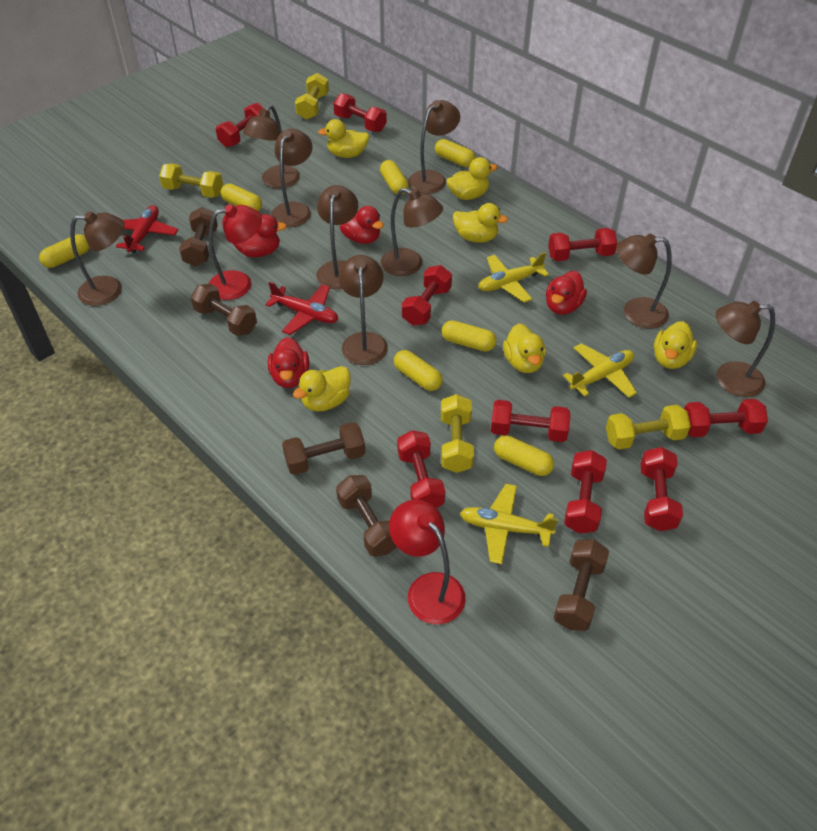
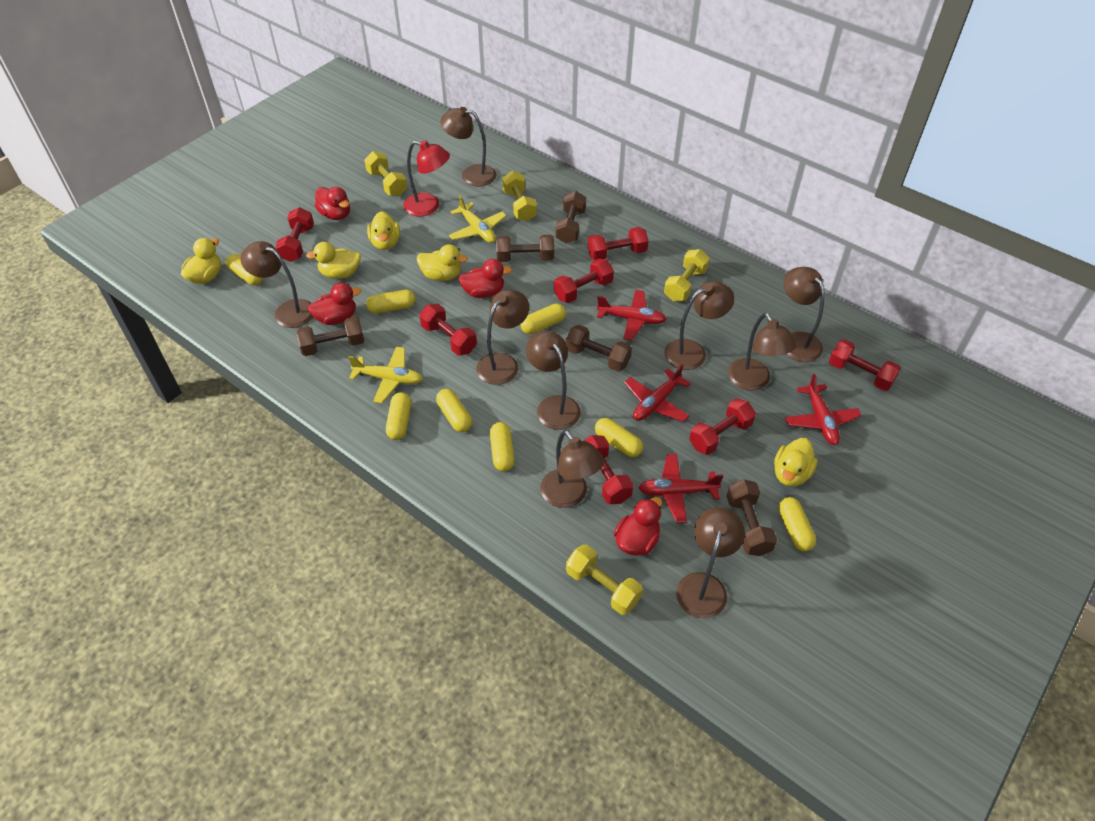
red dumbbell: [216,103,265,147] [333,93,387,132] [397,430,445,508] [402,265,452,326] [491,400,570,442] [548,228,617,261] [564,450,607,533] [640,447,683,531] [684,399,768,437] = 9 -> [276,207,314,262] [419,304,477,355] [554,259,614,303] [584,435,633,504] [588,227,648,260] [689,398,756,455] [829,340,901,391] = 7
red lamp: [209,204,262,300] [389,500,466,624] = 2 -> [403,140,450,217] = 1
red plane: [116,205,178,253] [265,282,338,335] = 2 -> [597,290,666,340] [624,364,691,422] [639,454,723,523] [785,374,861,445] = 4
yellow capsule: [39,234,90,268] [221,184,262,211] [380,160,408,195] [394,350,443,391] [435,139,476,167] [442,320,497,352] [494,436,554,476] = 7 -> [226,254,263,285] [366,290,415,313] [386,392,411,440] [436,389,472,432] [490,422,515,472] [520,303,566,334] [595,418,643,457] [778,497,816,551] = 8
yellow duck: [293,366,350,411] [318,119,369,158] [446,157,498,200] [453,203,508,242] [503,324,546,373] [654,321,697,369] = 6 -> [181,238,221,284] [306,242,361,279] [367,211,400,250] [417,244,468,281] [774,438,817,487] = 5
yellow plane: [460,484,558,564] [478,252,549,303] [563,343,637,398] = 3 -> [348,347,423,403] [449,195,507,243] = 2

